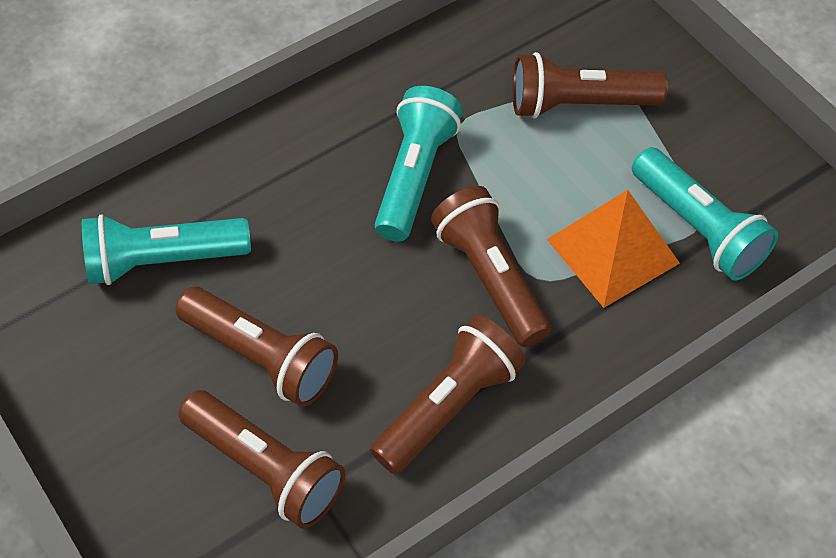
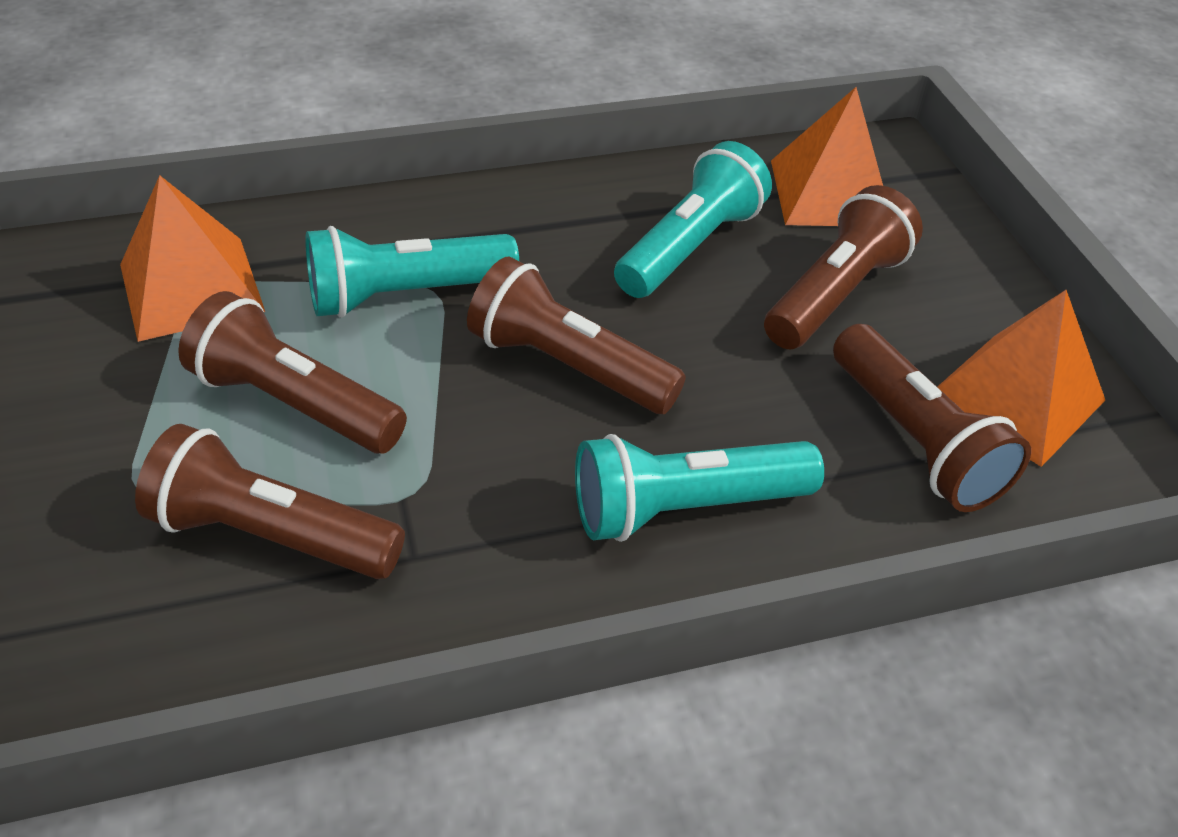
orange pyramid: [547,190,680,308] = 1 -> [120,175,265,342] [771,87,883,226] [937,290,1105,467] = 3

